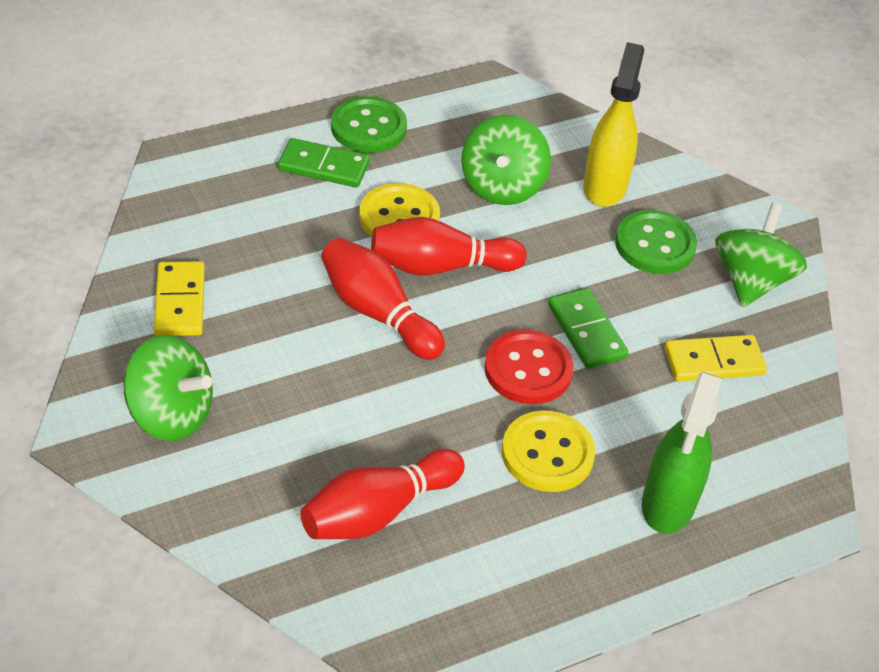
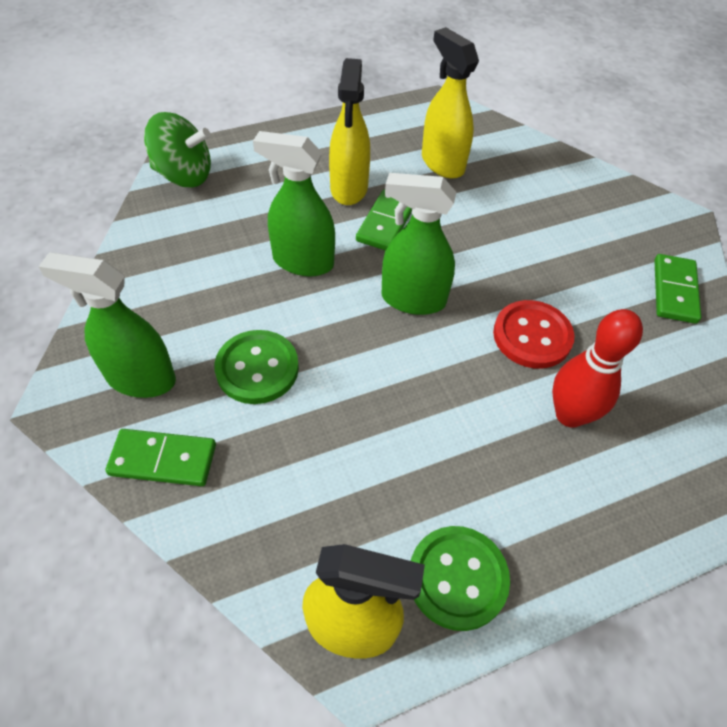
green domino: [278,138,370,188] [548,288,629,369] = 2 -> [105,429,216,486] [356,189,412,251] [654,254,701,324] = 3
green spinning top: [123,335,213,441] [461,115,551,205] [715,203,807,307] = 3 -> [144,112,211,187] = 1
green spray bottle: [642,372,722,534] = 1 -> [38,252,176,398] [253,131,335,276] [381,173,456,315] = 3
red bowling pin: [300,449,465,539] [321,238,445,360] [371,217,527,276] = 3 -> [552,309,643,428] = 1
yellow button: [359,183,440,237] [502,410,595,492] = 2 -> none = 0
yellow domino: [154,261,205,336] [664,335,767,381] = 2 -> none = 0
yellow spray bottle: [583,42,644,207] = 1 -> [302,544,425,659] [329,58,370,205] [422,27,479,179] = 3

